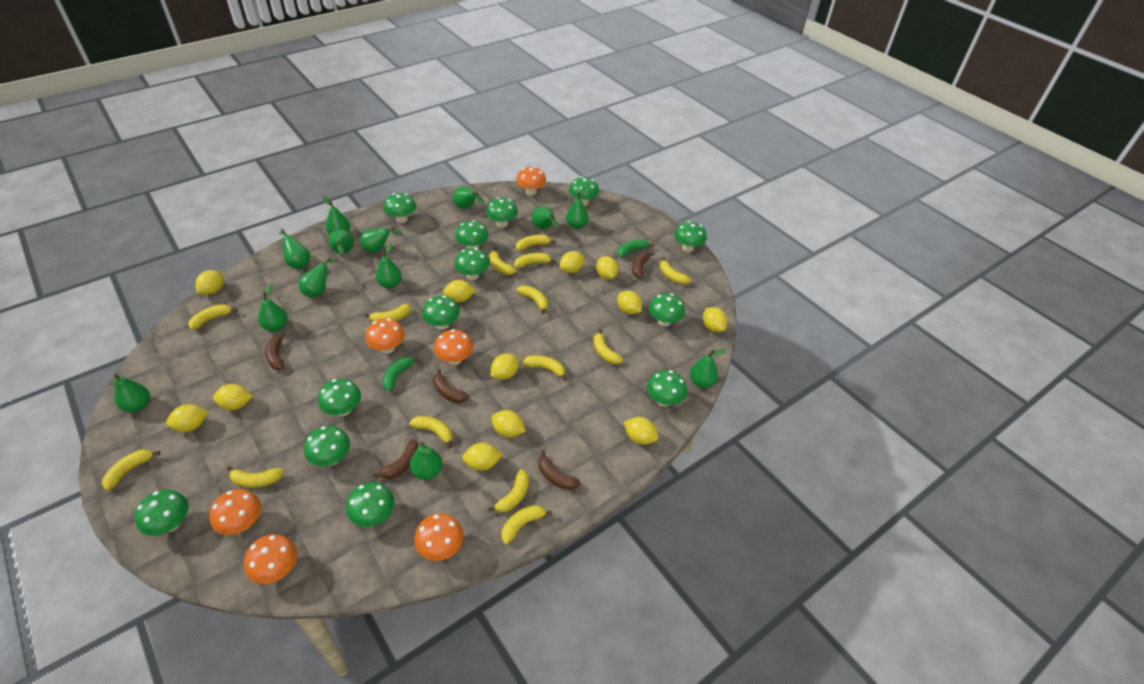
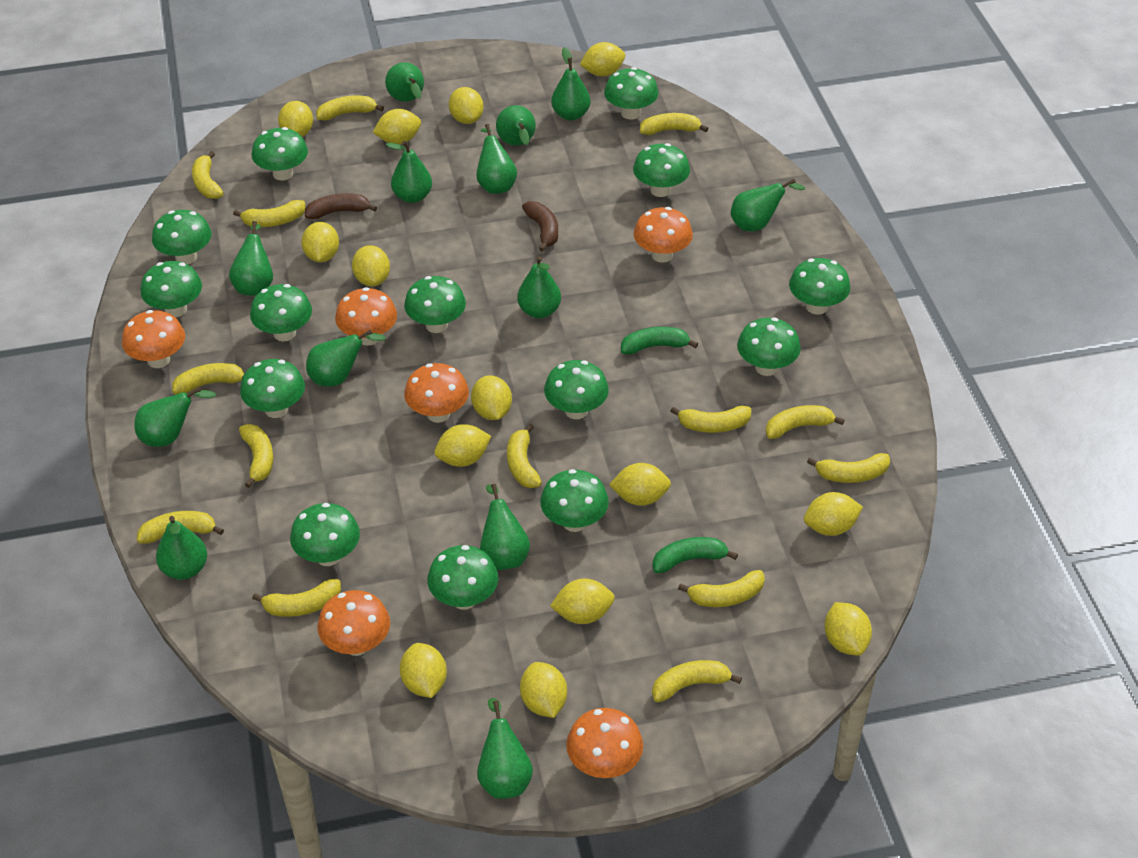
brown banana: [265,332,286,370] [373,439,418,479] [433,369,469,403] [538,450,581,490] [632,252,655,278] = 5 -> [305,193,377,219] [522,201,558,252] = 2
green mushroom: [134,489,188,536] [304,426,350,466] [318,379,361,416] [346,482,395,527] [384,193,416,223] [422,296,460,330] [455,220,488,249] [455,248,489,280] [486,197,518,228] [569,176,599,206] [647,370,687,407] [649,293,685,327] [674,221,707,252] = 13 -> [141,261,202,317] [152,210,211,264] [240,359,305,418] [250,284,312,341] [251,127,308,181] [290,503,360,566] [404,276,466,333] [427,545,498,610] [540,469,609,532] [544,360,609,419] [604,67,659,120] [633,143,690,197] [737,318,801,376] [789,258,851,315] = 14
yellow lemon: [166,404,209,432] [195,270,223,295] [213,384,253,410] [443,280,476,302] [462,443,503,471] [491,353,519,380] [491,410,526,438] [560,251,584,273] [596,256,618,279] [617,291,642,314] [624,417,659,445] [703,307,728,332] = 12 -> [278,101,313,137] [301,222,339,262] [352,245,390,286] [373,109,421,144] [400,643,447,698] [434,424,491,467] [449,87,484,124] [471,375,512,420] [520,662,567,718] [550,579,615,624] [580,42,625,76] [609,463,671,506] [804,492,863,536] [824,602,872,655] = 14

